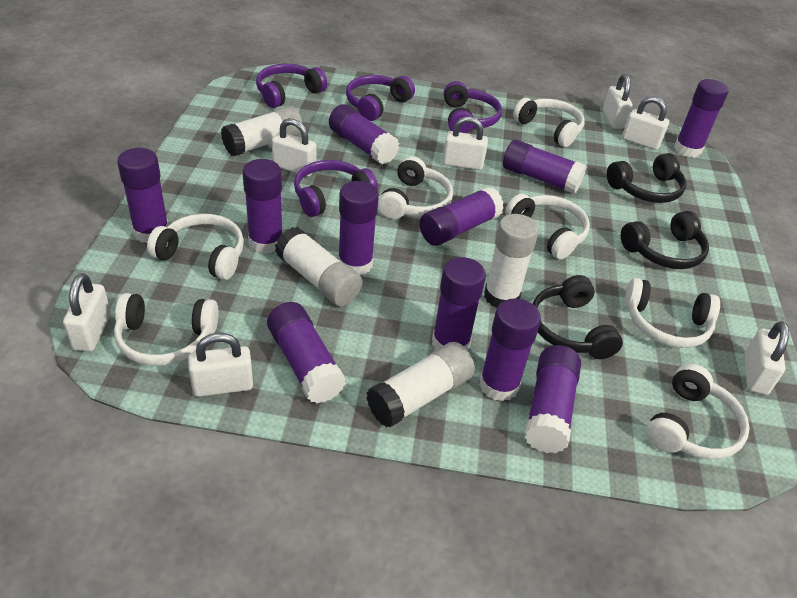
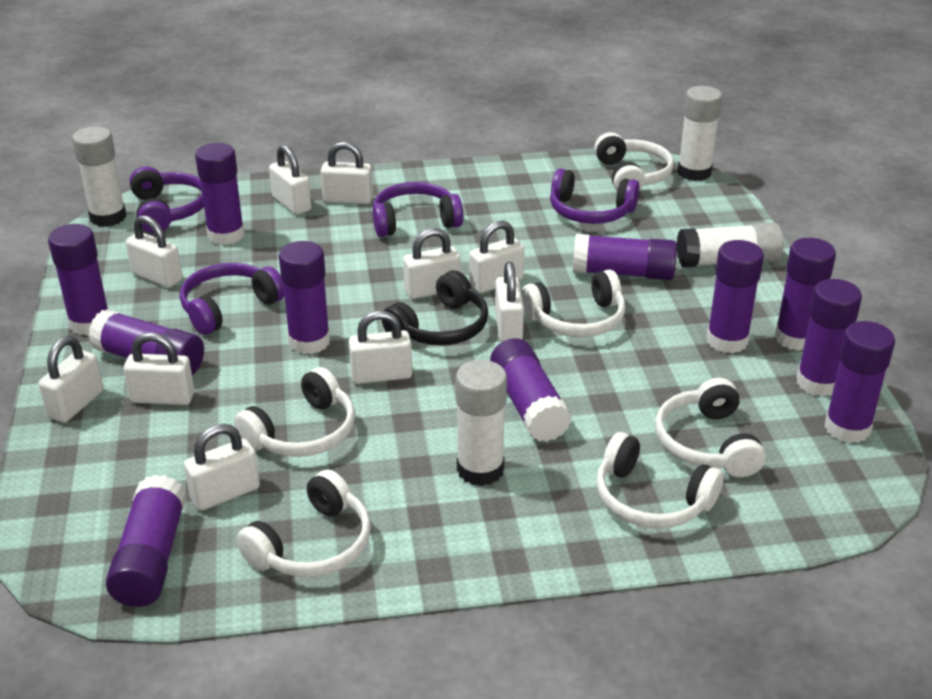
black headphones: [533,275,623,359] [607,153,686,203] [621,211,709,269] = 3 -> [382,271,488,345] = 1
white headphones: [114,293,219,366] [147,214,244,280] [378,156,453,219] [505,194,590,259] [513,98,585,147] [625,278,720,348] [646,364,750,459] = 7 -> [234,367,355,457] [236,469,371,577] [522,270,625,337] [594,132,674,191] [596,432,724,529] [655,378,766,477] = 6
white padlock: [63,273,111,352] [188,333,253,397] [272,118,317,177] [442,116,488,170] [603,74,633,129] [622,96,669,150] [744,321,789,395] = 7 -> [39,336,103,423] [124,332,194,405] [126,215,182,288] [184,424,260,511] [269,145,311,215] [320,141,373,204] [349,311,412,384] [403,228,461,299] [469,221,524,293] [495,262,524,342] = 10

